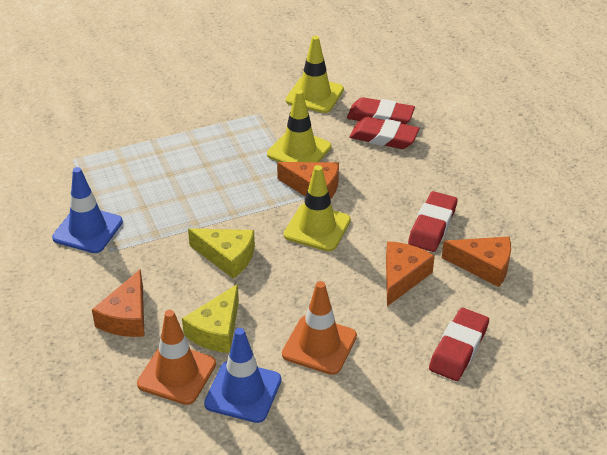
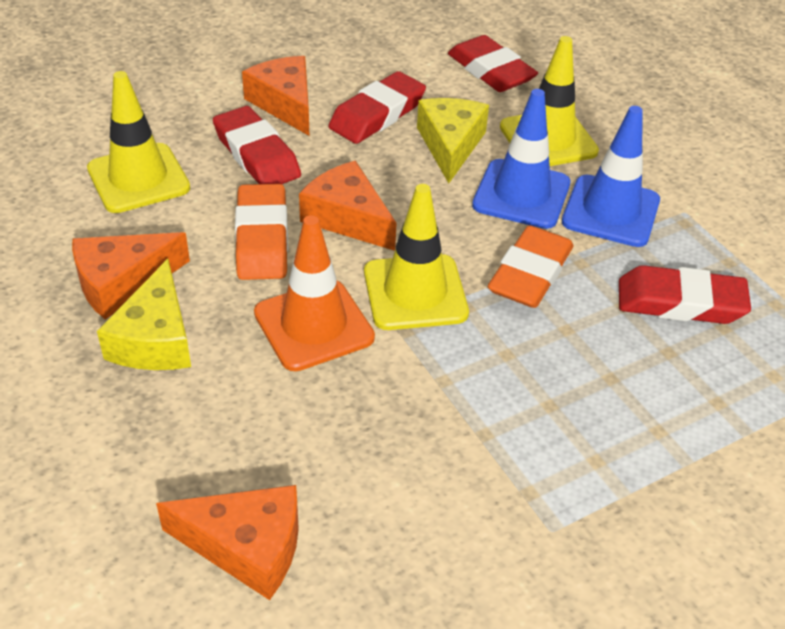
orange eraser: none = 0 -> [235,184,288,280] [488,225,574,308] = 2
orange traffic cone: [137,310,216,405] [282,281,357,375] = 2 -> [254,215,375,371] = 1

